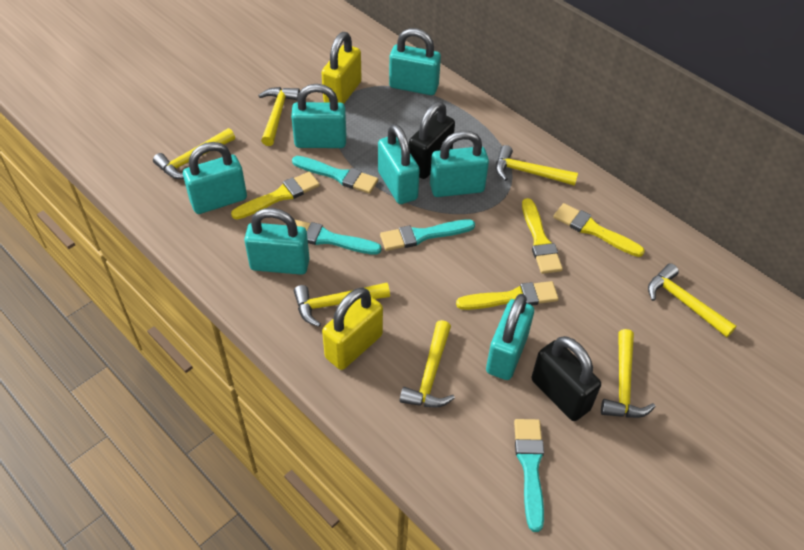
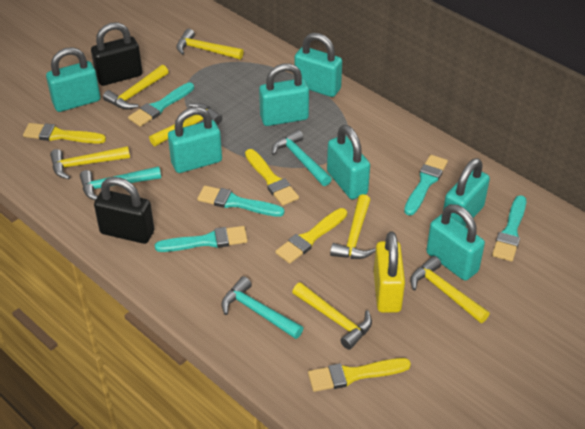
turquoise brush: [292,156,378,194] [294,219,382,255] [380,219,475,251] [514,419,544,532] = 4 -> [128,82,194,127] [155,226,248,252] [197,186,285,217] [404,155,448,216] [492,195,526,262] = 5
turquoise hammer: none = 0 -> [80,166,161,200] [221,276,303,339] [272,129,332,186] = 3
yellow padlock: [321,32,362,104] [322,288,383,370] = 2 -> [374,232,405,313] = 1

